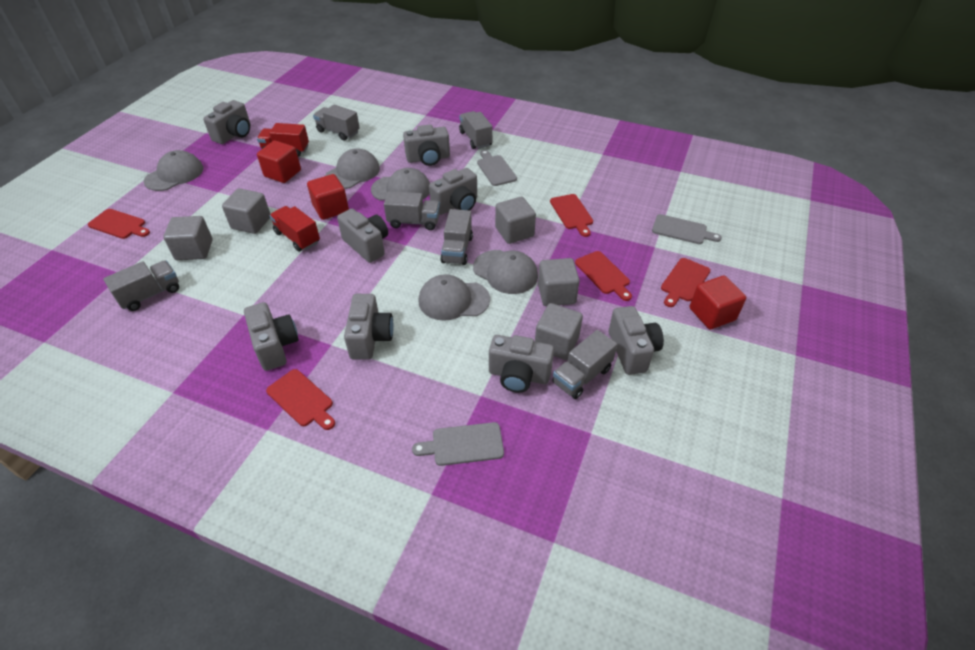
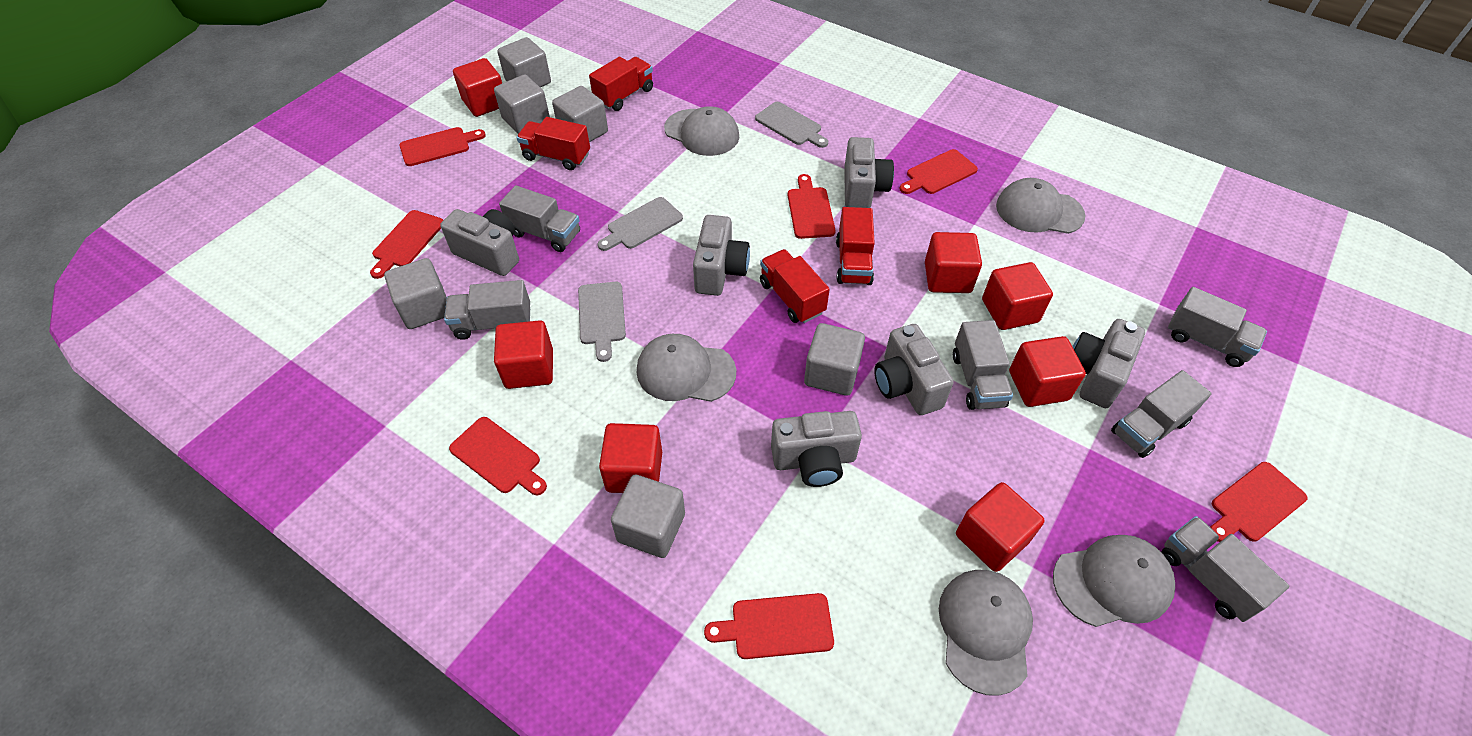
grey camera: [203,100,251,144] [244,302,299,371] [337,209,388,263] [344,294,394,360] [403,125,450,166] [429,168,477,215] [489,335,554,393] [609,306,664,375] = 8 -> [440,209,519,276] [693,215,750,296] [771,411,862,487] [844,137,894,208] [874,324,954,415] [1072,319,1145,408] = 6
grey cube: [163,216,212,260] [222,188,270,234] [495,197,536,244] [535,303,583,360] [538,258,580,306] = 5 -> [384,258,447,329] [494,75,550,134] [497,37,551,87] [552,86,608,142] [611,475,685,558] [804,323,865,396] = 6
red cube: [257,141,301,183] [307,174,349,220] [690,275,746,330] = 3 -> [453,58,502,117] [494,320,553,389] [599,423,662,493] [925,232,982,293] [956,482,1044,572] [982,262,1053,330] [1009,336,1086,407] = 7
red cutting board: [88,209,150,239] [266,369,335,430] [550,194,593,237] [575,251,632,301] [661,258,711,307] = 5 -> [370,210,443,279] [399,127,486,166] [449,417,547,495] [704,593,834,659] [788,174,836,239] [899,149,978,194] [1210,462,1307,542] = 7
red truck: [257,123,309,157] [269,206,320,252] = 2 -> [517,117,590,170] [589,57,653,111] [760,249,830,323] [836,207,875,285] = 4

